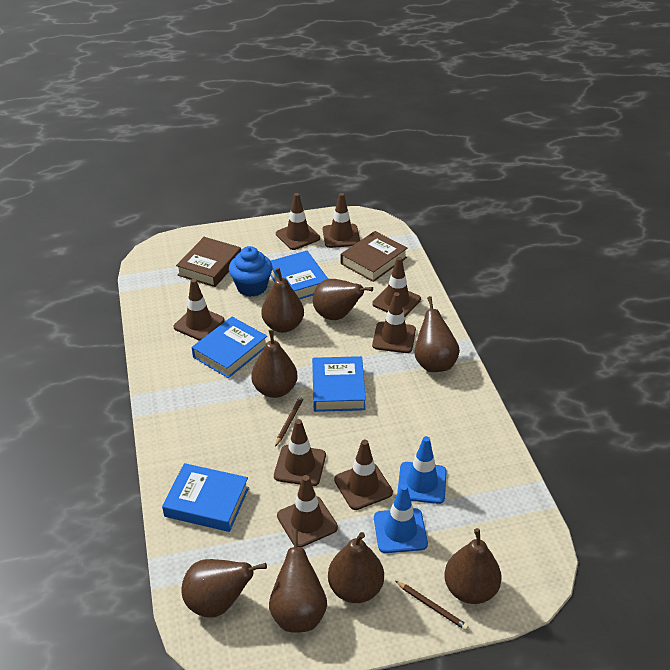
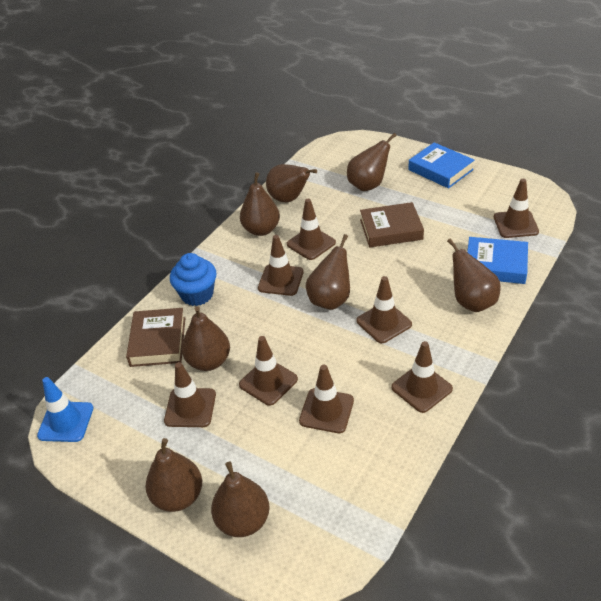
blue book: [162,463,249,532] [192,317,267,378] [270,251,328,299] [312,356,366,412] = 4 -> [408,142,474,189] [467,237,528,284] = 2
blue traffic cone: [374,484,428,553] [397,436,447,504] = 2 -> [37,377,94,442] = 1
brown pencil: [275,395,304,447] [396,581,469,630] = 2 -> none = 0

